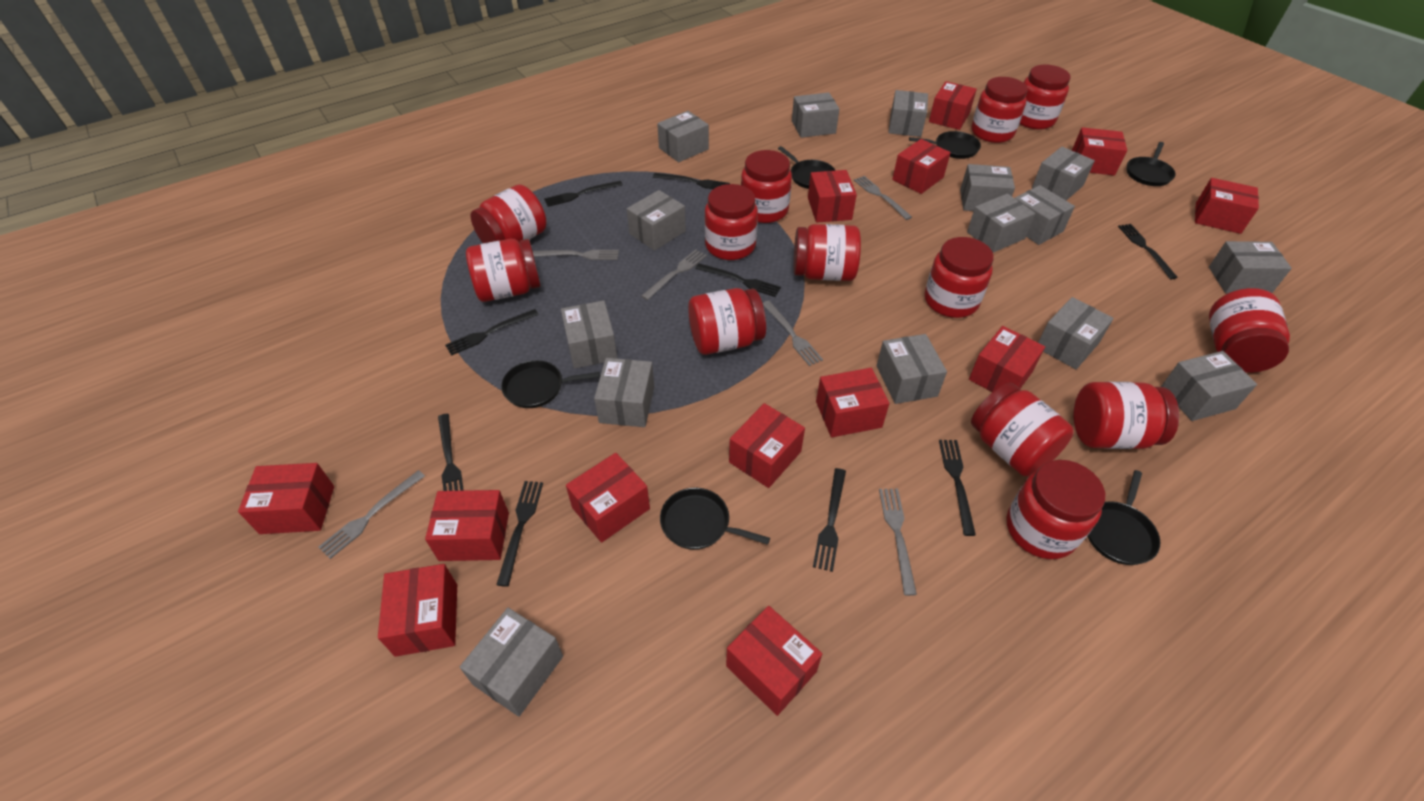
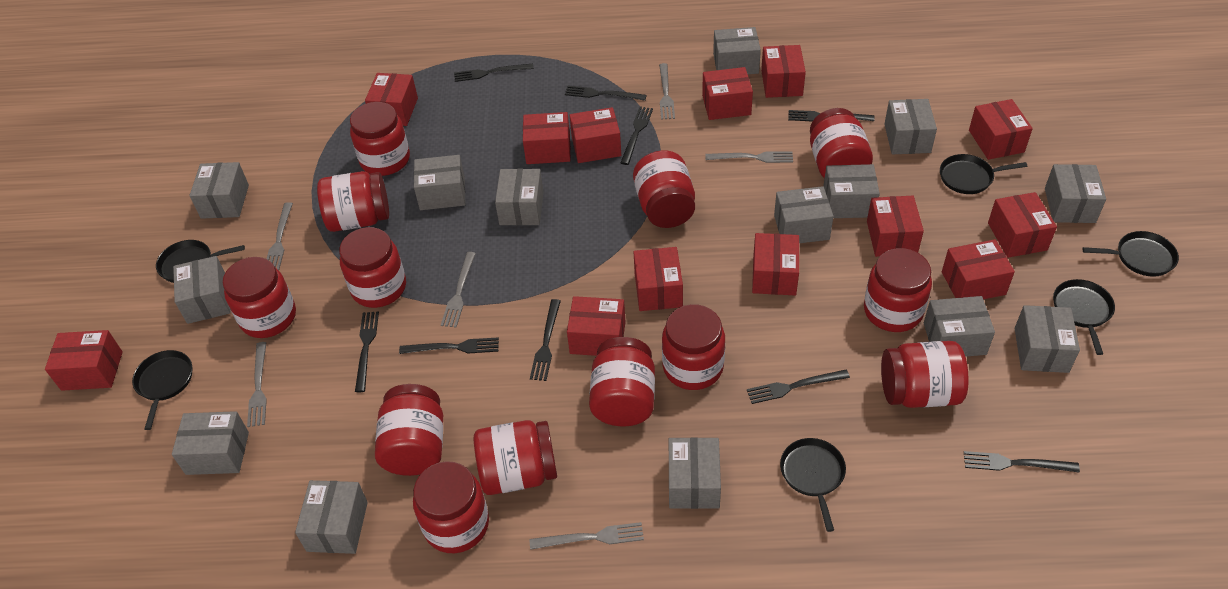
grey box: [460,608,563,717] [561,300,618,369] [594,358,654,427] [627,190,686,251] [657,111,709,162] [792,92,839,138] [877,334,947,404] [888,90,928,137] [960,164,1015,211] [967,194,1035,253] [1015,185,1075,245] [1032,147,1095,201] [1038,297,1114,369] [1161,351,1257,421] [1209,241,1292,293] = 15 -> [172,411,249,475] [173,256,230,324] [189,162,249,219] [295,480,368,554] [414,155,465,210] [495,169,544,225] [669,437,721,509] [713,27,761,74] [774,186,834,243] [823,164,880,218] [884,99,937,155] [924,296,995,357] [1015,305,1080,373] [1045,164,1106,223] = 14

